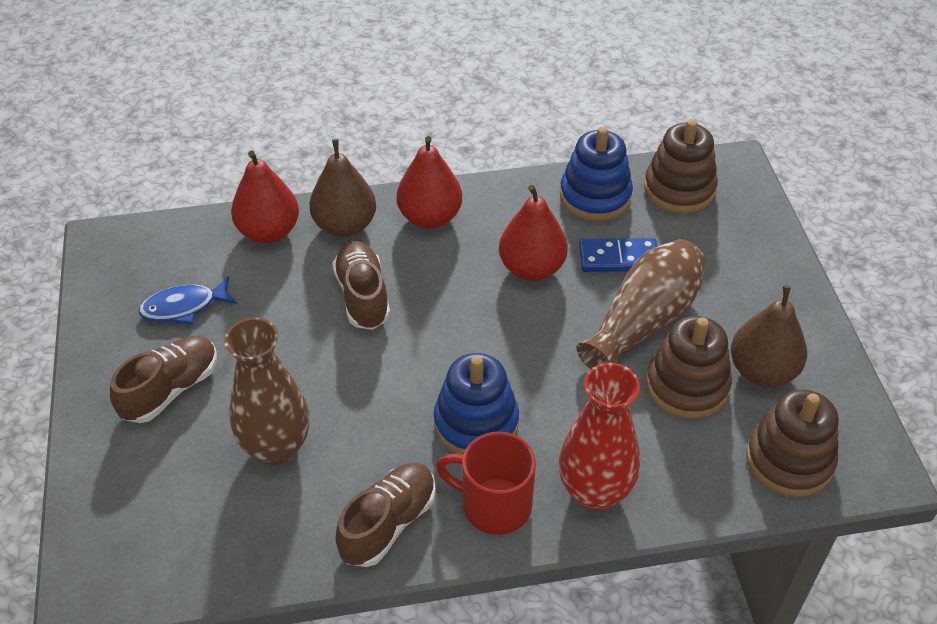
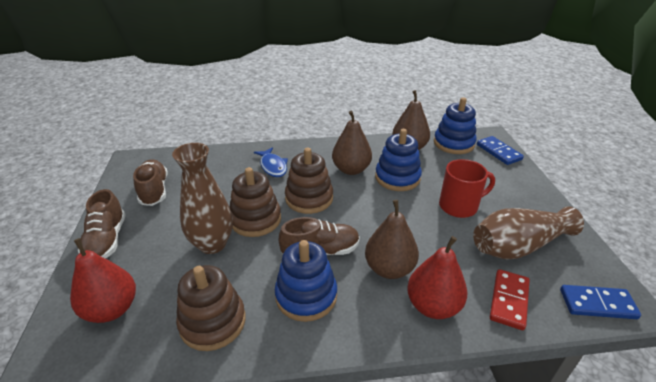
blue domino: [579,238,657,272] = 1 -> [477,136,524,165] [560,285,641,319] = 2
blue stacking toy: [434,353,519,455] [560,127,633,221] = 2 -> [275,240,337,322] [375,129,422,191] [434,98,477,154] = 3
brown pear: [309,139,376,237] [731,285,807,387] = 2 -> [332,111,372,175] [365,200,419,279] [392,90,430,150] = 3
red domino: none = 0 -> [490,269,530,330] = 1
red pear: [231,150,299,243] [397,136,462,229] [499,185,568,281] = 3 -> [70,238,136,323] [407,236,467,319] = 2
red vase: [559,363,640,510] = 1 -> none = 0

